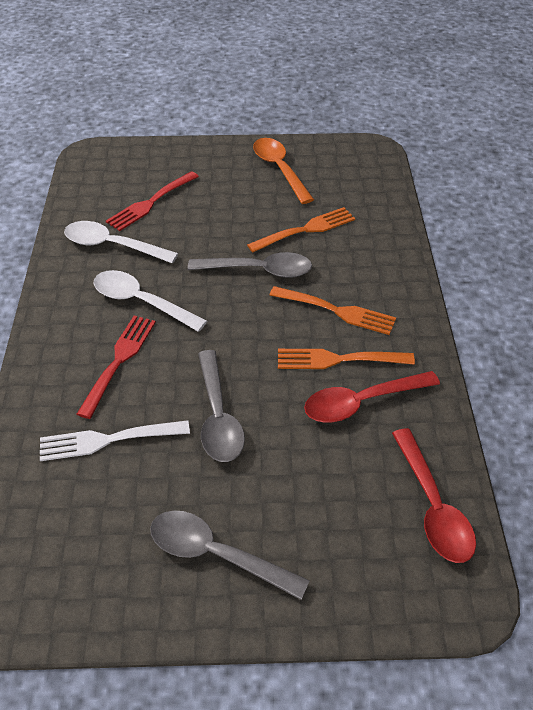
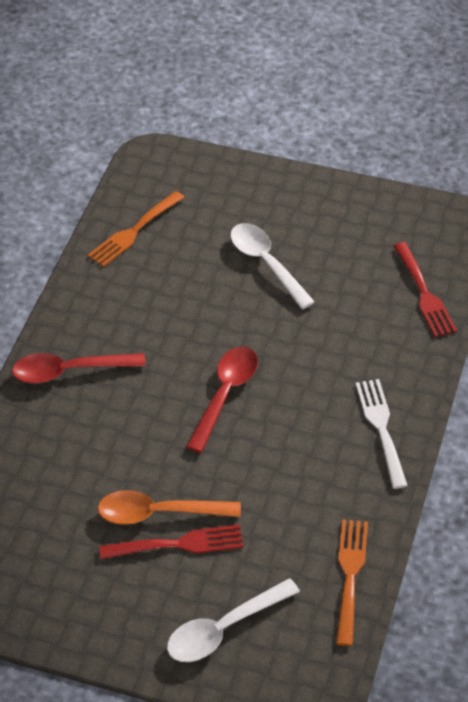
grey spoon: [150,511,310,600] [188,252,312,278] [198,350,245,462] = 3 -> none = 0
orange fork: [247,207,355,252] [270,286,396,335] [278,349,415,369] = 3 -> [88,191,185,267] [336,519,368,646] = 2

